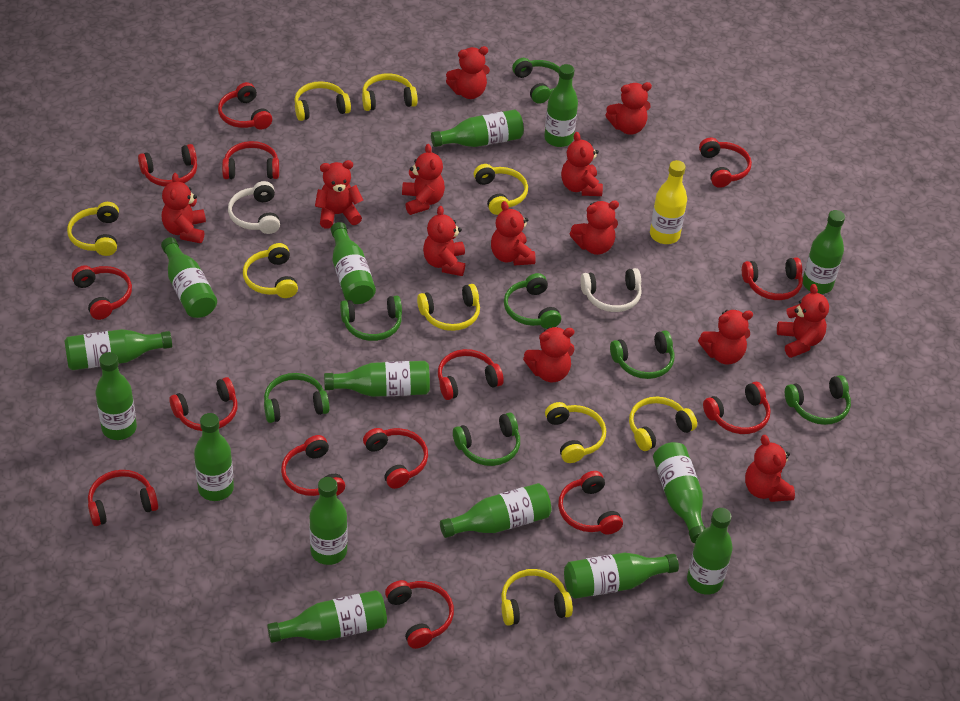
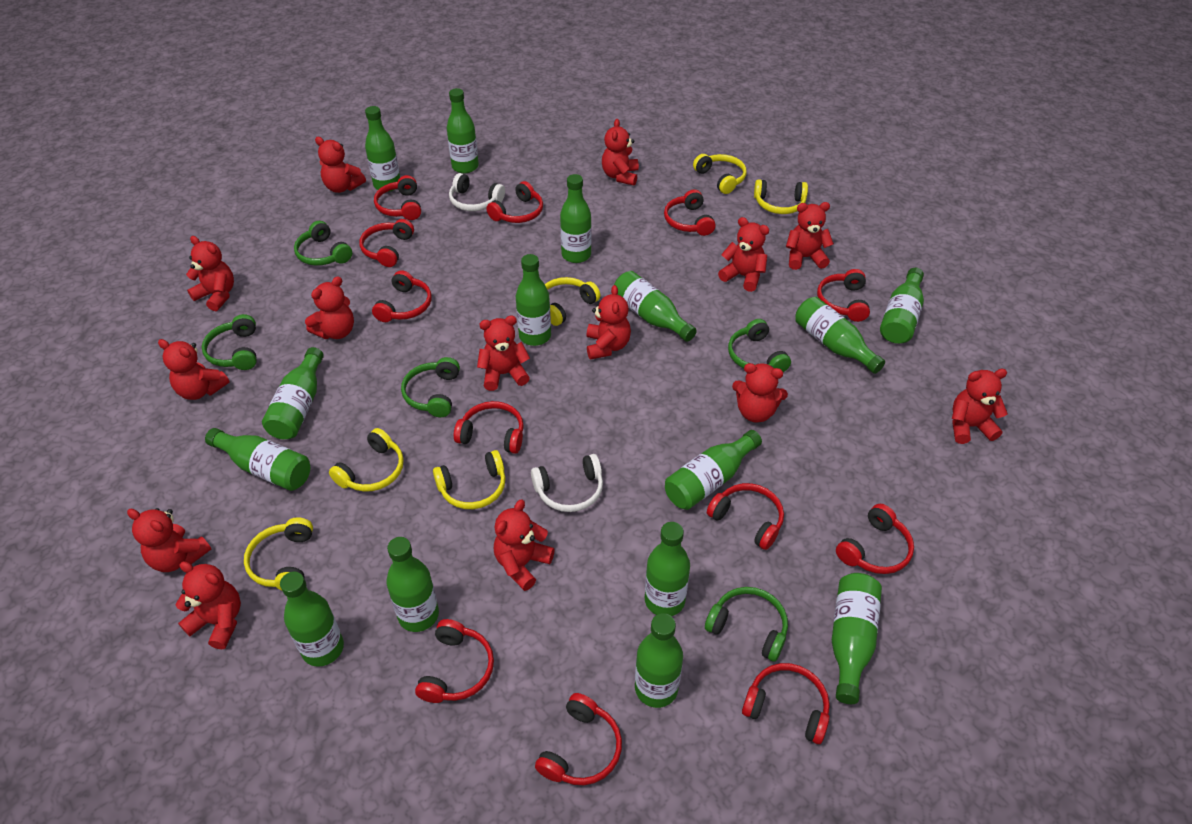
green headphones: [264,373,330,423] [340,296,402,341] [453,412,520,466] [504,273,561,329] [512,58,560,104] [610,330,674,379] [785,375,851,425] = 7 -> [202,314,257,370] [294,221,352,266] [401,357,460,417] [705,587,788,662] [728,319,791,372] = 5
red headphones: [72,265,132,320] [88,470,158,526] [138,144,197,186] [169,377,237,431] [218,82,272,130] [222,141,279,179] [281,435,345,496] [363,428,428,489] [385,580,454,649] [438,349,504,400] [558,471,623,535] [699,138,752,188] [703,382,771,434] [742,257,803,300] = 14 -> [359,219,414,267] [372,270,431,322] [374,175,421,220] [415,619,494,703] [454,401,524,454] [486,181,543,223] [535,693,622,785] [664,189,716,236] [707,483,784,550] [742,663,830,744] [817,269,870,322] [836,504,914,574] = 12
red teddy bear: [162,173,206,243] [315,160,363,229] [402,144,445,215] [423,206,465,276] [446,46,490,99] [491,201,536,266] [523,327,574,382] [561,132,603,196] [570,200,619,255] [605,82,652,135] [698,310,753,364] [745,435,795,502] [777,284,829,358] = 13 -> [127,508,211,572] [158,339,230,400] [176,561,241,649] [186,236,234,311] [305,276,354,339] [315,137,366,193] [477,316,530,391] [494,499,555,591] [586,285,631,360] [602,119,639,186] [718,217,769,292] [732,363,788,423] [786,202,834,270] [952,369,1008,444] = 14
yellow bottle: [650,160,687,244] = 1 -> none = 0
yellow headphones: [67,202,119,256] [243,243,298,298] [294,81,351,121] [362,73,418,111] [417,284,480,331] [474,164,528,215] [501,569,573,626] [545,402,606,463] [629,397,697,451] = 9 -> [244,518,313,591] [329,428,404,492] [433,450,506,509] [545,277,601,326] [693,154,747,194] [754,179,808,214] = 6

